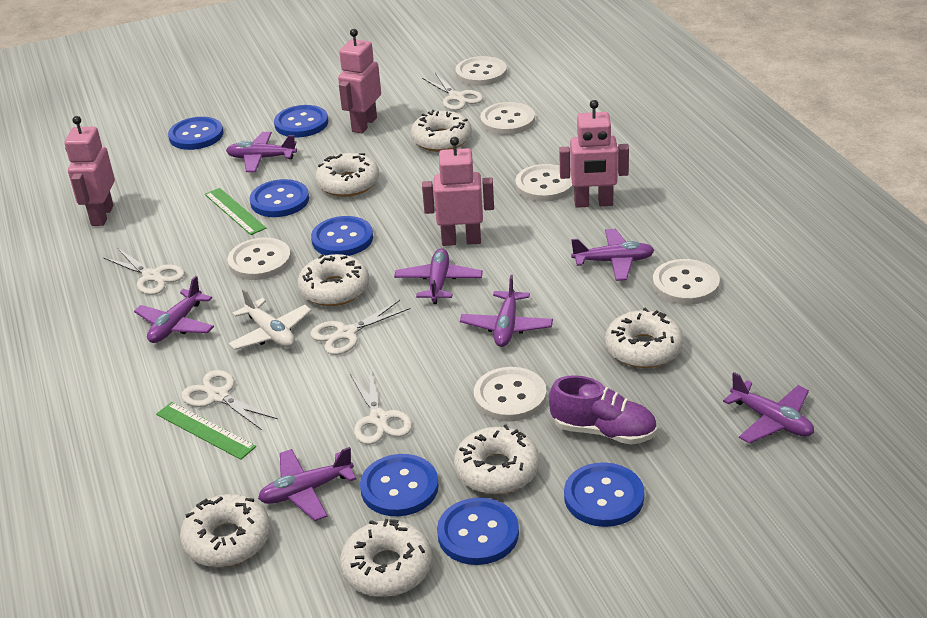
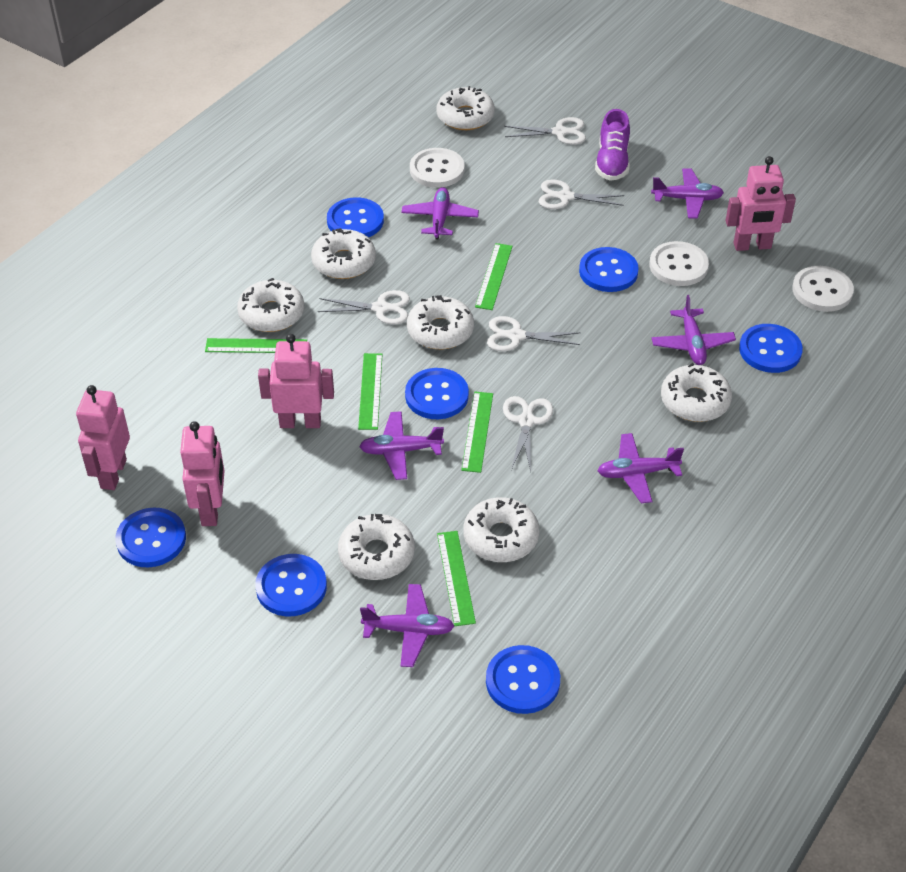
green ruler: [156,402,256,460] [205,188,266,235] = 2 -> [205,338,307,353] [358,353,383,430] [437,531,476,626] [461,392,493,473] [475,243,513,310] = 5
purple plane: [134,276,214,343] [226,132,297,172] [258,447,356,521] [394,248,483,304] [460,275,553,347] [571,229,654,281] [723,372,814,444] = 7 -> [359,411,444,480] [360,584,454,667] [401,187,479,240] [598,433,684,503] [651,168,724,219] [652,295,736,365] = 6
white button: [228,238,291,280] [455,56,507,86] [474,367,547,422] [480,102,535,135] [515,164,574,202] [653,259,720,305] = 6 -> [410,148,464,188] [649,241,709,286] [792,266,854,312] = 3
white plane: [228,289,312,350] = 1 -> none = 0

